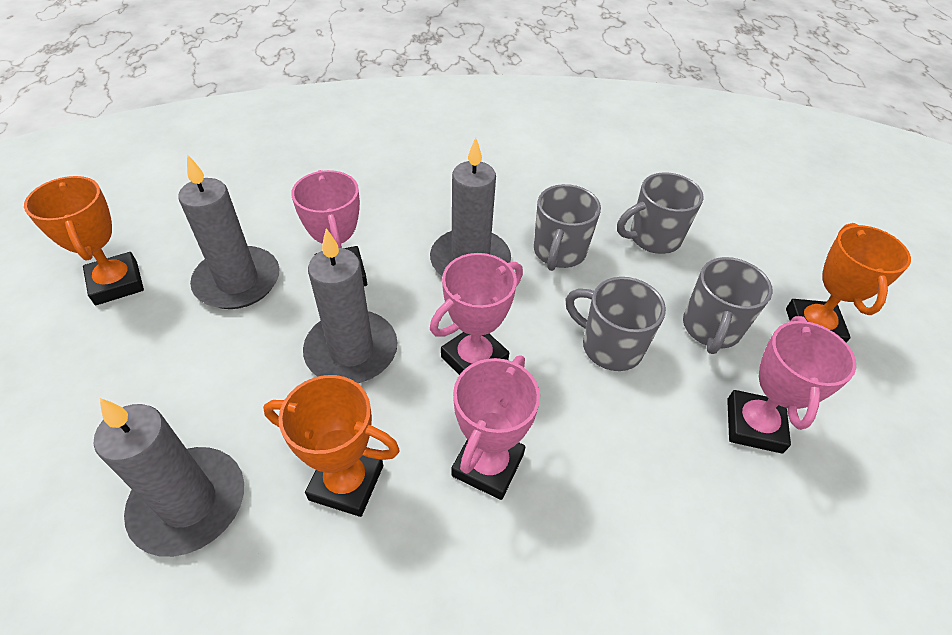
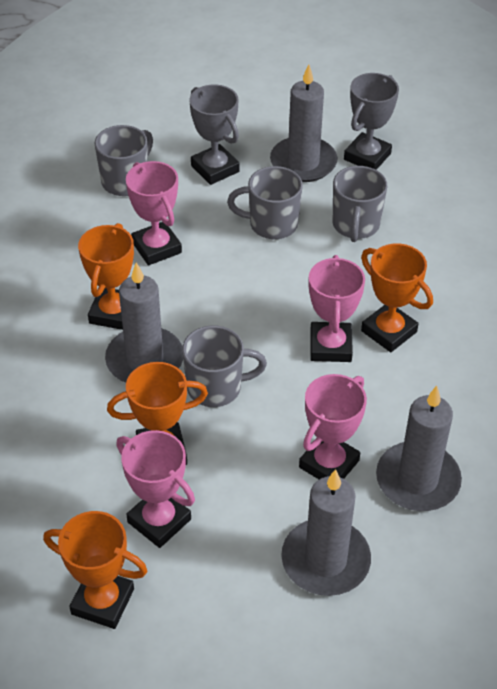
grey trophy: none = 0 -> [190,85,240,185] [344,73,399,170] = 2
orange trophy: [24,176,144,305] [263,375,400,517] [786,223,911,343] = 3 -> [43,511,147,629] [78,223,134,330] [107,362,208,465] [361,243,433,352] = 4

